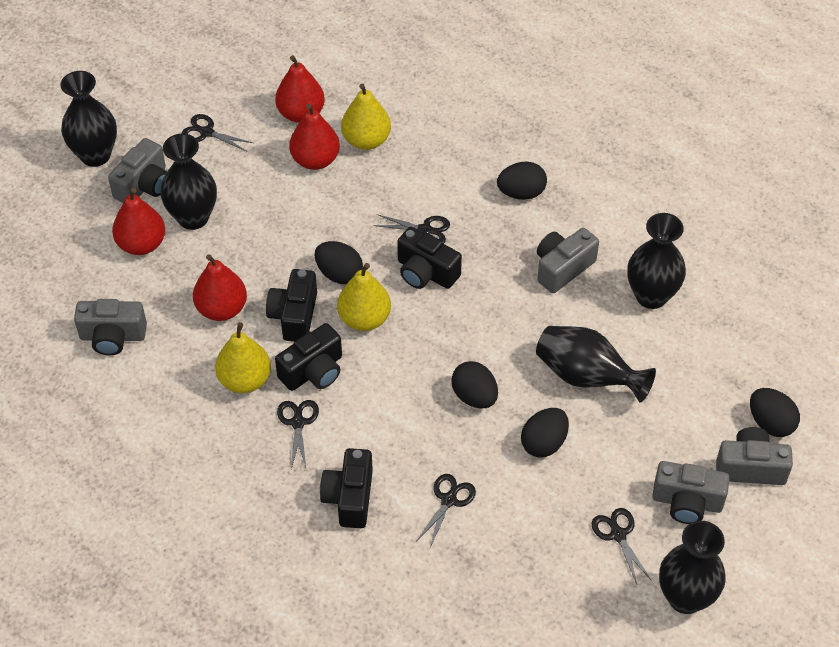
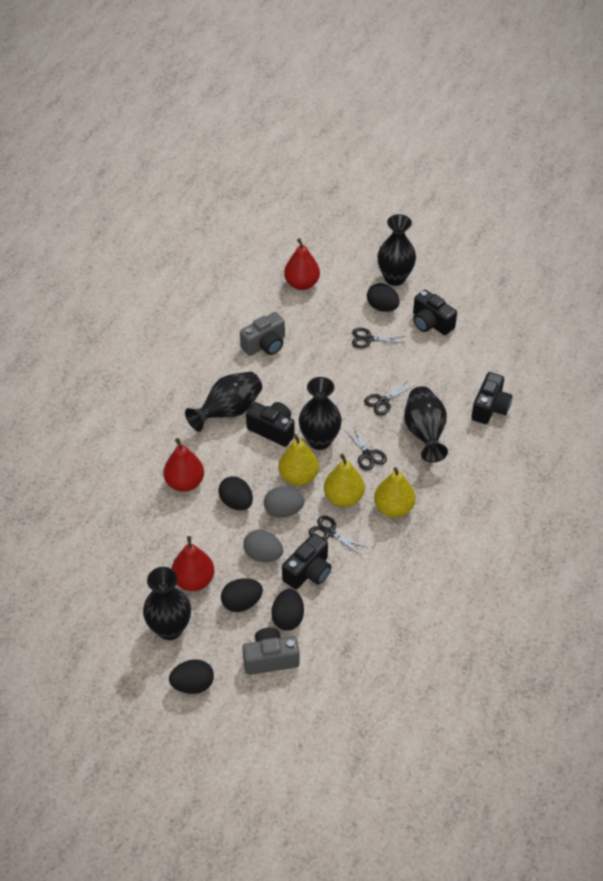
black scissors: [182,114,253,151] [277,400,319,469] [373,214,450,244] [416,474,476,547] [592,508,652,584] = 5 -> [309,516,368,555] [344,425,387,470] [352,328,405,348] [364,380,415,416] = 4
grey camera: [74,299,147,356] [108,138,167,203] [537,228,599,293] [652,461,730,524] [716,427,793,485] = 5 -> [240,312,285,356] [243,627,299,675] = 2
grey egg: none = 0 -> [243,530,283,562] [264,487,305,518] = 2
red pear: [112,188,165,255] [193,254,247,321] [275,55,325,123] [289,104,340,170] = 4 -> [163,438,204,492] [171,536,214,591] [284,238,320,290] = 3

